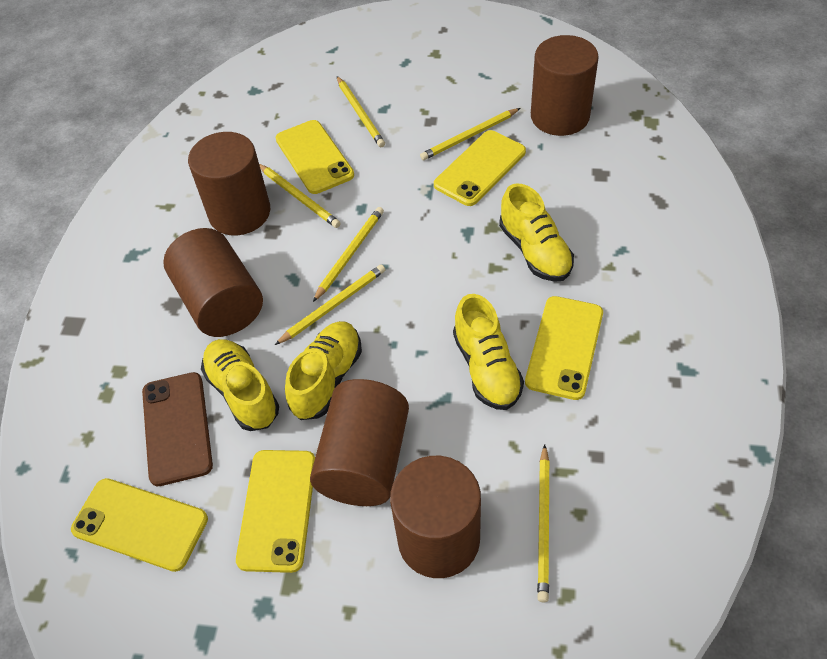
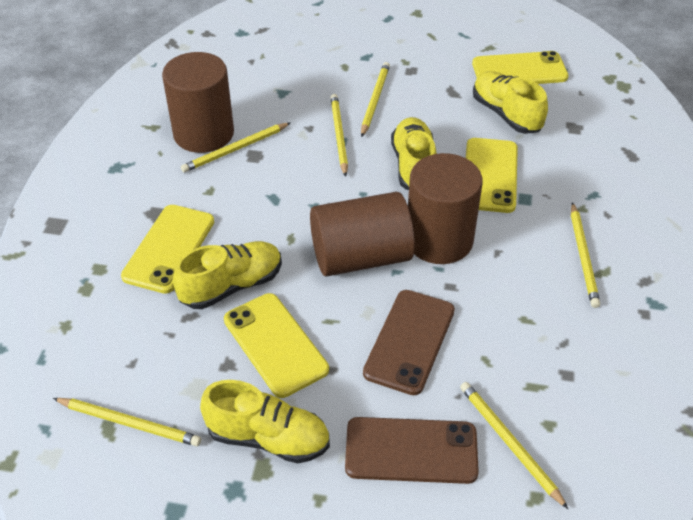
brown cylinder: [163,228,263,337] [188,132,270,235] [310,379,409,506] [390,456,481,578] [531,35,599,136] = 5 -> [162,52,234,153] [310,192,415,277] [408,153,483,264] = 3
brown phone: [142,372,213,486] = 1 -> [345,417,479,484] [363,290,455,395] = 2
yellow phone: [71,478,208,572] [236,450,315,573] [275,120,354,194] [434,130,526,206] [525,296,603,400] = 5 -> [121,205,214,294] [224,293,329,398] [466,138,518,213] [472,51,569,84] = 4

